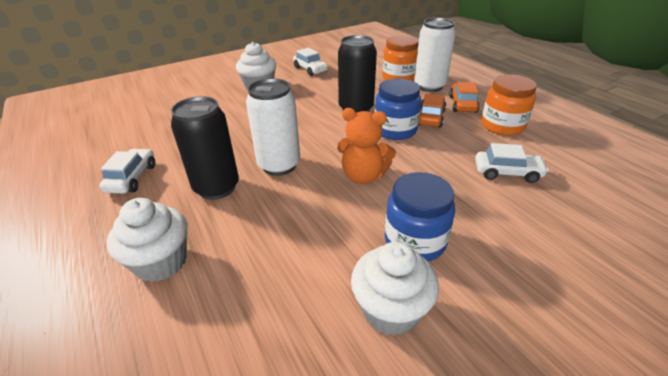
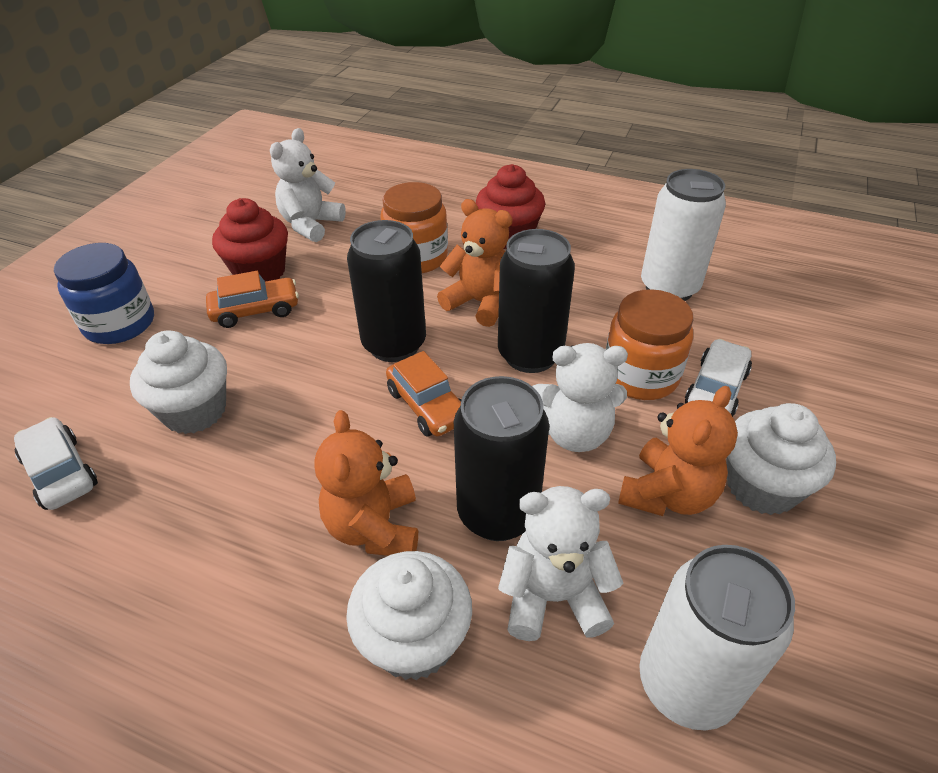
black can: [171,96,239,200] [338,35,377,113] = 2 -> [347,220,426,362] [454,376,549,541] [498,229,575,373] = 3
blue jar: [375,79,421,140] [385,172,455,261] = 2 -> [54,243,154,344] = 1
orange teddy bear: [337,108,396,184] = 1 -> [314,410,418,556] [437,199,512,327] [618,386,738,516] = 3
red cupcake: none = 0 -> [212,198,288,282] [476,164,545,249] = 2
white car: [100,149,155,194] [293,48,328,76] [475,143,549,183] = 3 -> [14,417,98,510] [685,339,752,417] = 2
white teddy bear: none = 0 -> [270,128,346,242] [498,486,623,641] [532,343,628,452] = 3

